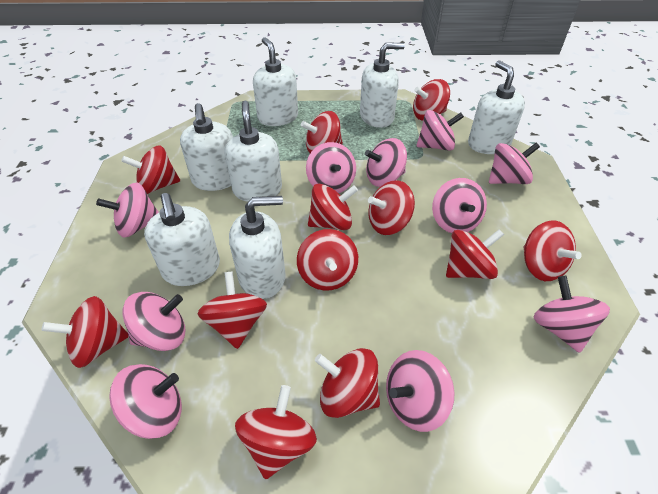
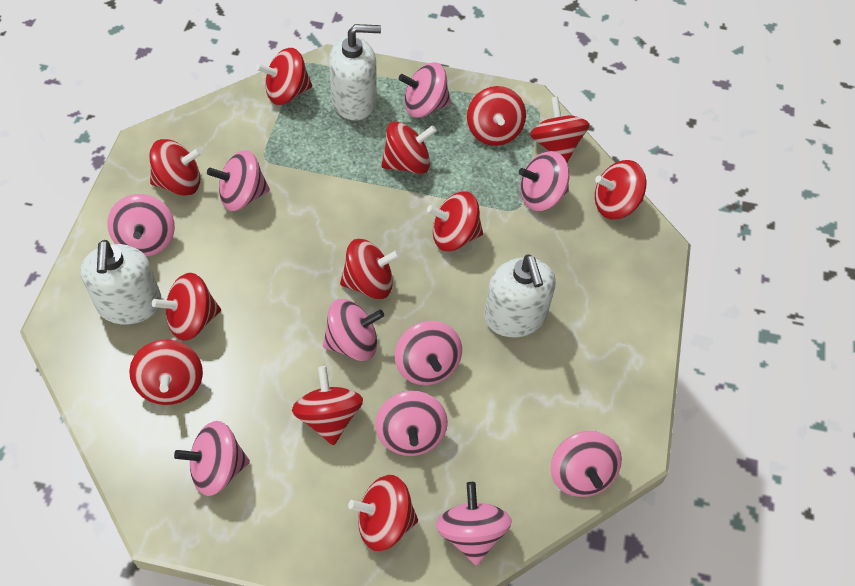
white soap dispenser: [144,193,220,286] [180,103,233,191] [225,101,282,202] [229,196,286,299] [253,37,298,126] [360,42,405,128] [468,60,525,154] = 7 -> [80,240,162,325] [329,24,381,120] [484,254,556,337] = 3

